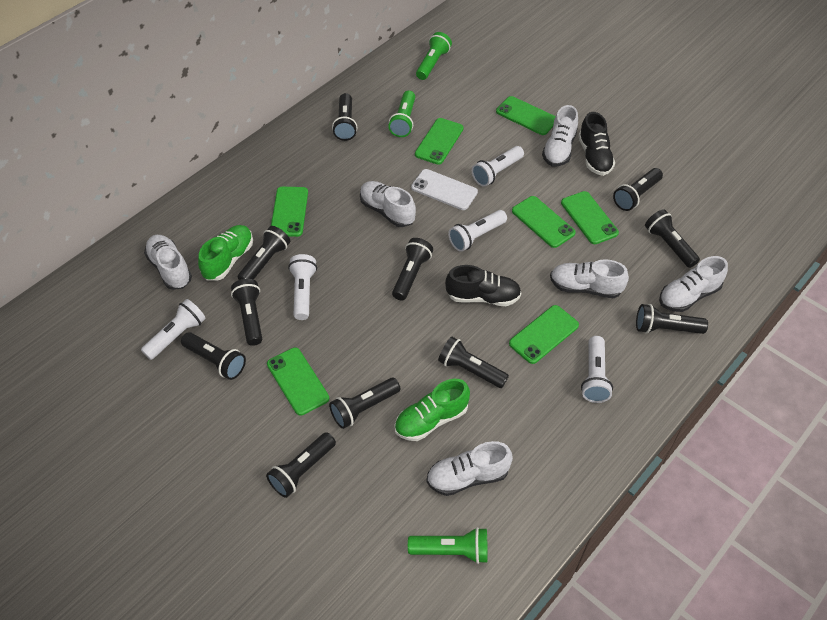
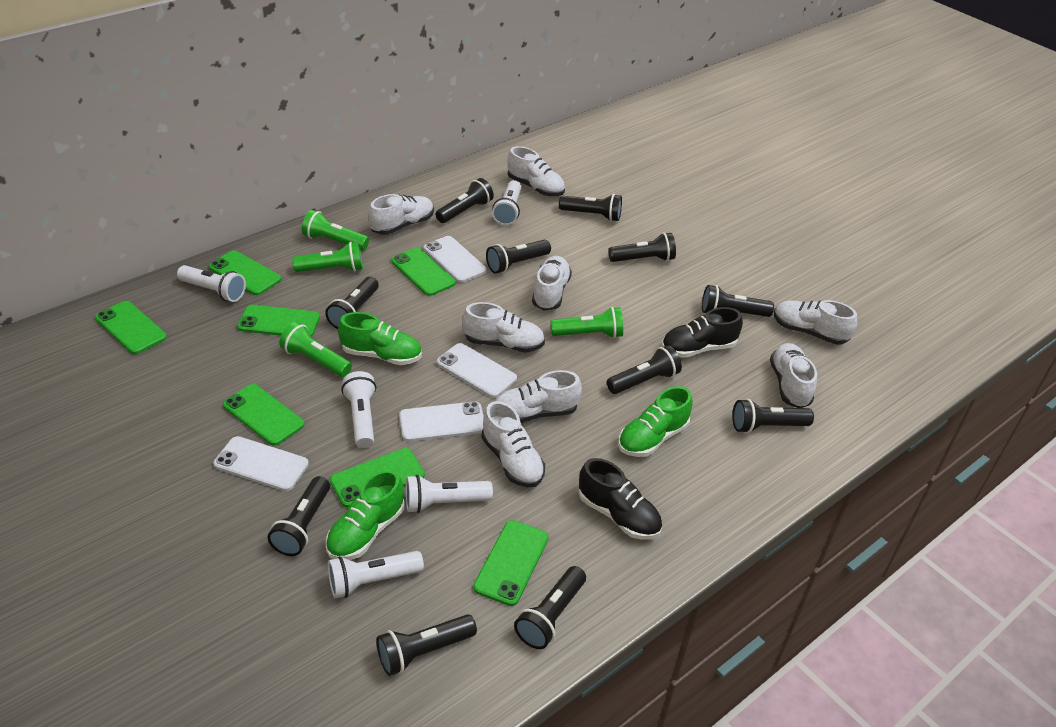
green flashlight: [388,91,415,137] [408,527,488,564] [416,32,452,80] = 3 -> [279,322,352,377] [292,242,363,272] [302,210,369,250] [551,307,623,338] = 4
green shoe: [198,225,253,281] [395,379,470,441] = 2 -> [326,470,405,560] [338,312,422,365] [618,386,693,457] = 3
white phone: [411,169,478,210] = 1 -> [213,436,309,491] [399,402,484,442] [424,236,486,283] [437,343,517,398] = 4
white shoe: [144,235,192,290] [360,181,416,227] [426,441,513,496] [542,105,578,166] [550,259,629,298] [659,256,728,312] = 6 -> [368,194,434,235] [462,302,545,353] [482,401,545,487] [495,370,582,423] [507,146,565,196] [532,256,572,311] [770,343,817,408] [774,300,857,345] = 8

